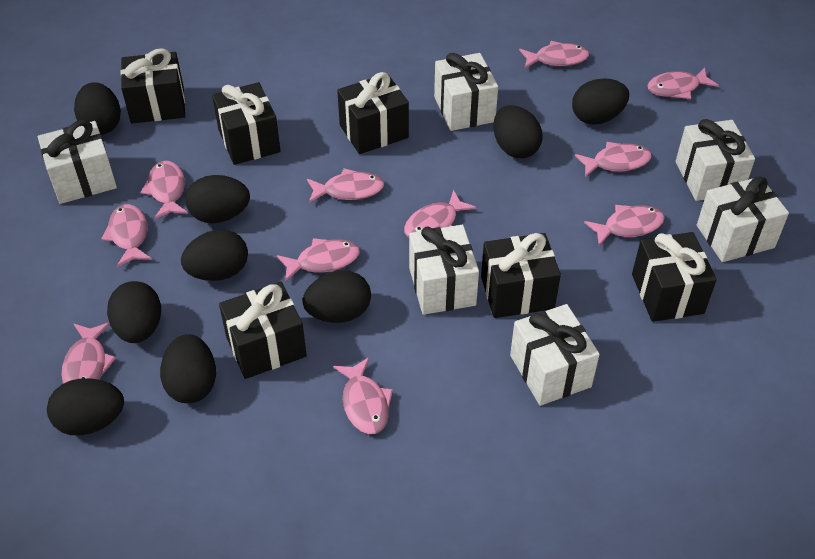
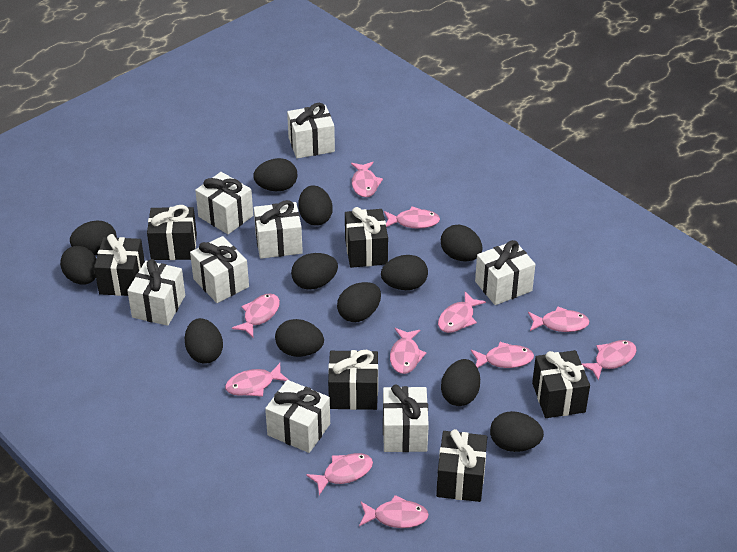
black egg: [47,378,124,435] [74,82,121,135] [107,281,161,343] [160,334,216,403] [181,230,248,281] [185,175,250,223] [302,270,371,323] [493,105,542,158] [572,79,629,124] = 9 -> [60,246,96,284] [70,221,117,255] [185,318,223,364] [253,158,297,191] [275,319,324,357] [291,253,338,290] [298,185,333,226] [337,282,381,322] [381,255,428,290] [441,224,483,262] [441,359,480,406] [490,411,544,452] = 12
white gift: [38,120,117,204] [409,225,479,315] [434,53,498,131] [510,304,600,406] [676,119,755,201] [697,176,789,262] = 6 -> [127,259,185,326] [190,236,249,303] [195,172,253,234] [254,200,303,259] [265,380,330,453] [287,103,335,158] [383,384,429,452] [475,240,535,305] = 8

